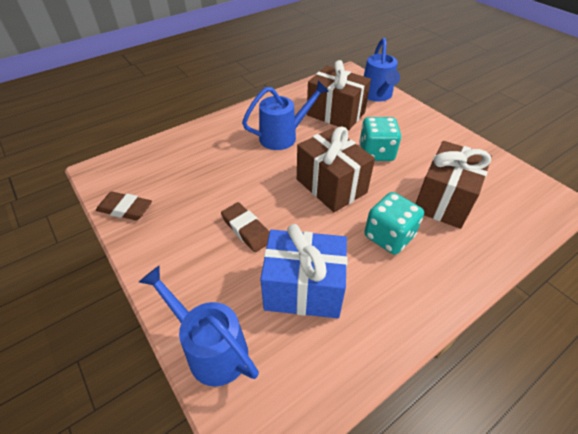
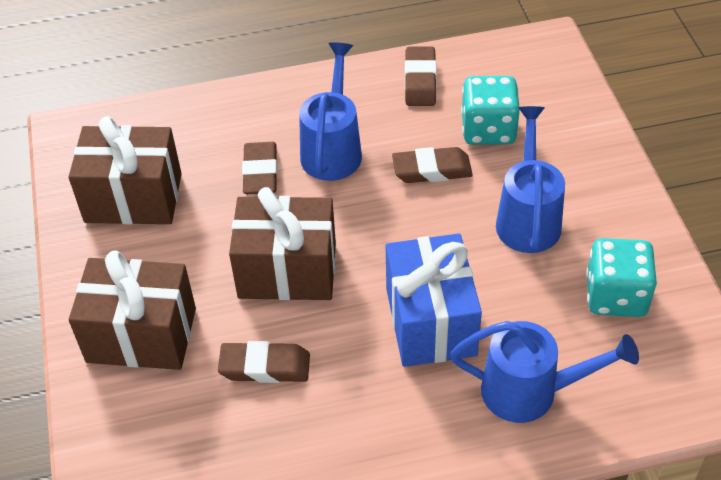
brown eraser: [96,192,152,220] [221,202,269,252] = 2 -> [218,341,310,383] [242,142,277,194] [392,147,473,183] [405,46,437,106] = 4

